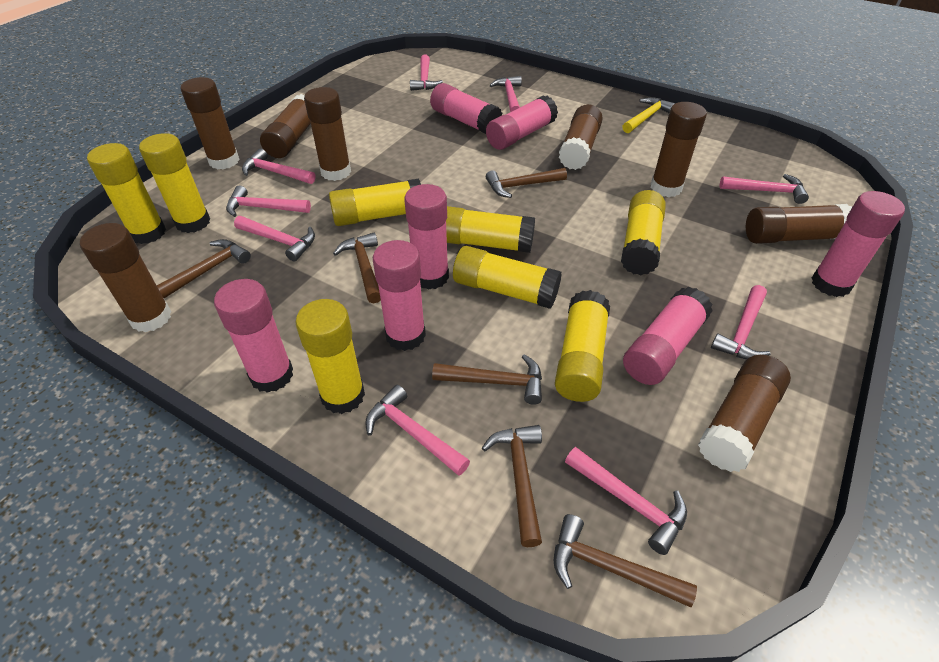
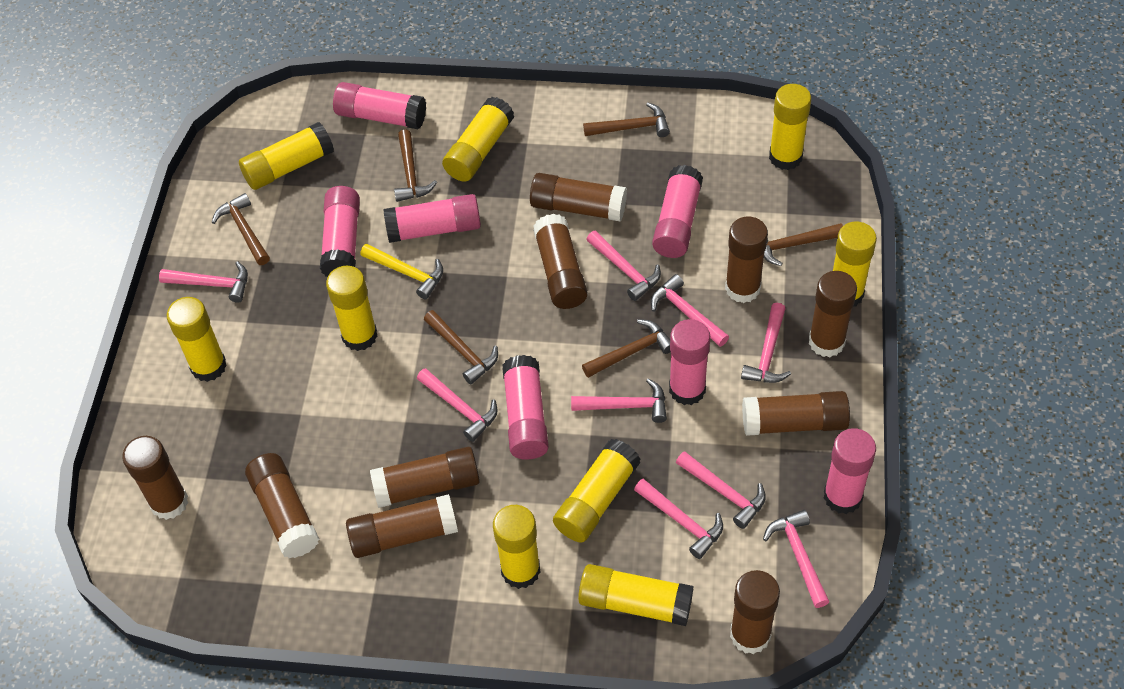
brown glue stick: [80,223,172,332] [181,77,240,170] [260,94,311,158] [304,87,351,181] [559,104,603,170] [651,102,707,197] [698,355,791,472] [746,204,852,244] = 8 -> [122,436,188,520] [245,453,319,558] [346,494,458,558] [370,447,480,508] [530,173,627,221] [533,214,587,309] [725,217,768,303] [730,570,780,654] [742,391,850,436] [809,271,857,357] = 10
yellow glue stick: [87,143,166,244] [139,133,210,233] [296,299,365,414] [329,179,421,226] [446,206,535,253] [453,246,562,309] [555,290,610,402] [621,190,666,275] = 8 -> [167,297,227,382] [239,122,334,190] [326,266,378,351] [442,97,514,182] [493,505,540,589] [553,439,641,542] [578,564,694,626] [769,84,811,170] [833,222,877,306] = 9

